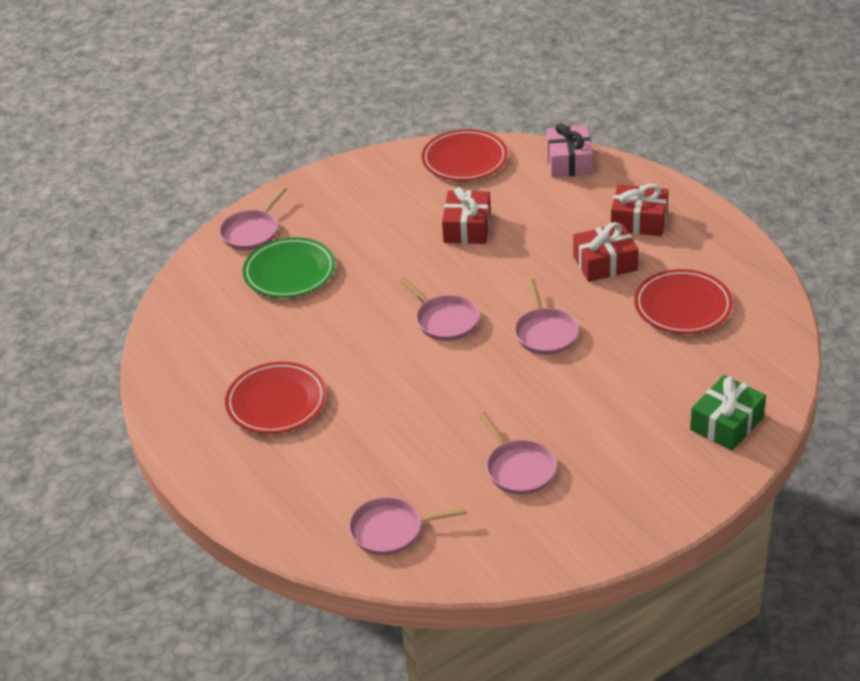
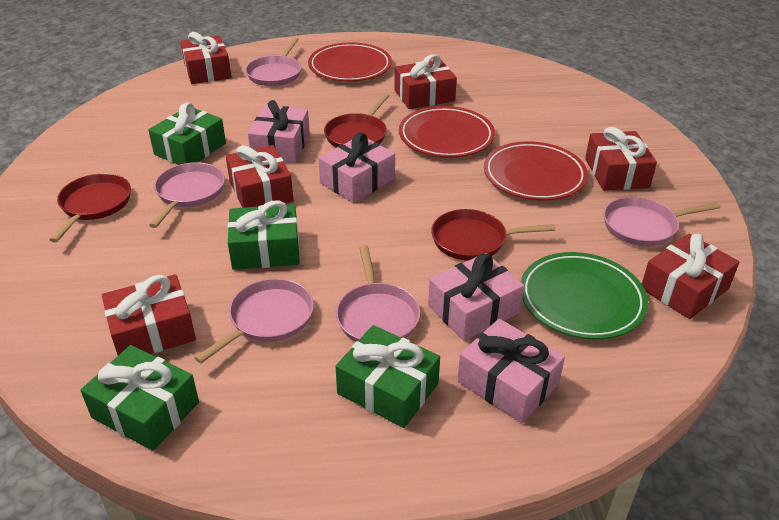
green gift: [690,375,766,451] = 1 -> [81,345,199,451] [148,102,226,165] [228,200,300,270] [335,325,440,428] = 4
pink gift: [547,123,593,177] = 1 -> [248,100,310,163] [318,132,395,203] [428,253,524,341] [457,319,565,423] = 4
red gift: [442,187,491,244] [573,222,639,282] [611,184,669,236] = 3 -> [102,274,196,355] [180,32,231,84] [226,145,293,208] [394,54,457,109] [585,127,657,191] [642,234,740,319] = 6
red pan: none = 0 -> [50,173,131,243] [324,93,390,148] [431,209,555,261] = 3

